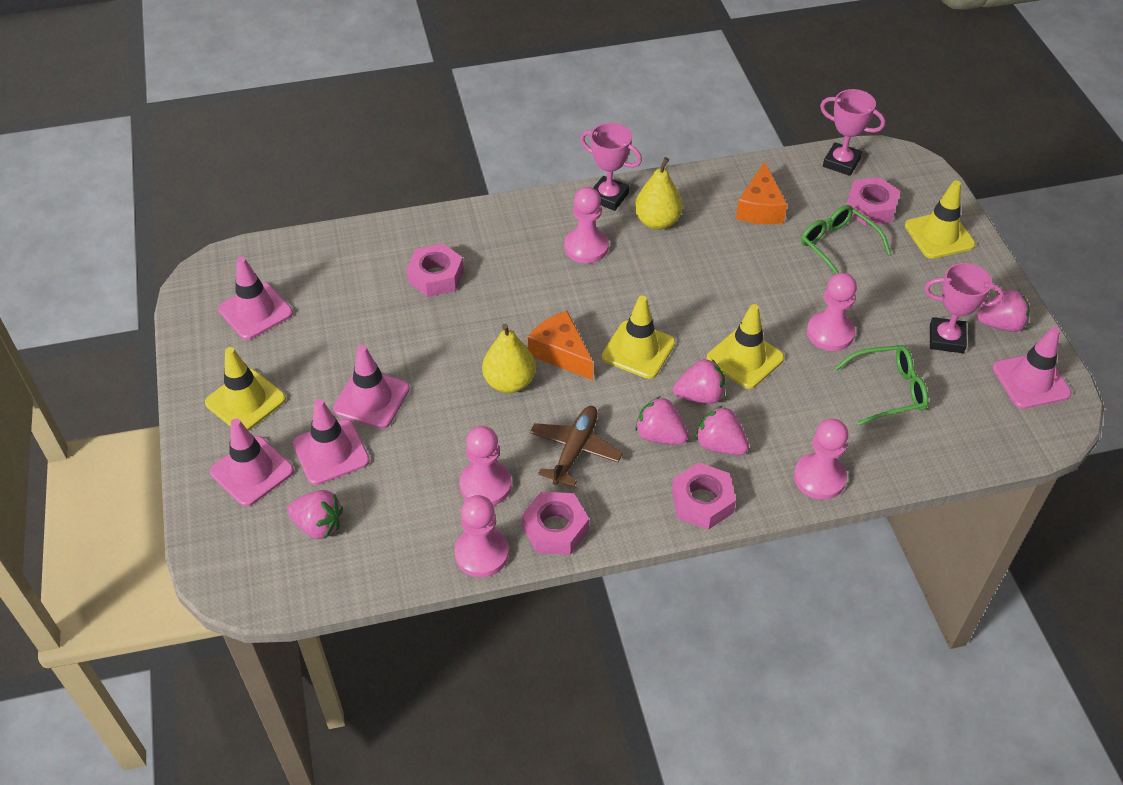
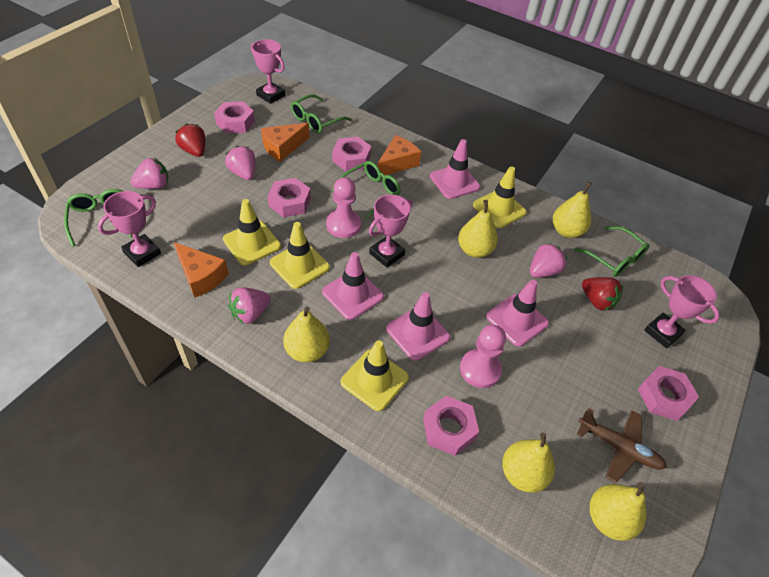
green glasses: [801,205,891,274] [835,345,928,425] = 2 -> [64,189,132,246] [291,94,351,133] [332,161,401,219] [574,226,650,277] = 4
orange cheese: [527,311,593,380] [736,161,787,224] = 2 -> [174,242,229,298] [261,123,309,162] [377,135,421,175] = 3
pink nut: [407,243,464,297] [522,491,589,555] [672,462,736,530] [847,177,900,226] = 4 -> [214,101,255,134] [268,178,311,217] [332,136,371,171] [423,396,479,456] [638,366,699,421] = 5
pink pawn: [454,495,509,577] [459,426,512,506] [564,187,609,263] [794,419,849,500] [807,273,857,351] = 5 -> [326,177,361,238] [460,325,506,388] = 2
pink strawberry: [287,490,343,539] [635,396,688,445] [673,359,726,404] [696,405,749,455] [977,289,1030,332] = 5 -> [130,158,168,189] [225,146,255,180] [228,287,271,324] [530,243,567,278] = 4
pink traffic cone: [210,419,294,507] [218,257,293,340] [293,399,370,485] [333,345,410,429] [993,327,1072,409] = 5 -> [322,252,384,320] [386,292,450,361] [430,139,480,199] [486,279,549,347] = 4
pink trophy: [580,123,642,211] [820,89,885,176] [924,263,1004,353] = 3 -> [98,191,161,267] [251,39,285,104] [369,195,412,267] [644,275,720,348] = 4
red strawberry: none = 0 -> [175,124,205,157] [582,277,623,311] = 2
yellow pear: [482,324,536,393] [635,157,683,230] = 2 -> [283,307,330,362] [458,200,498,258] [502,433,555,493] [553,182,592,238] [590,482,646,541] = 5

